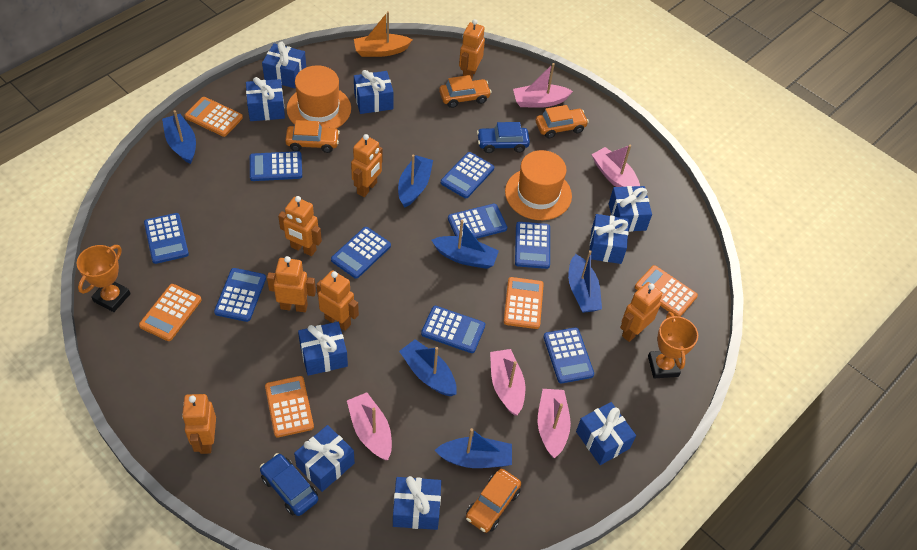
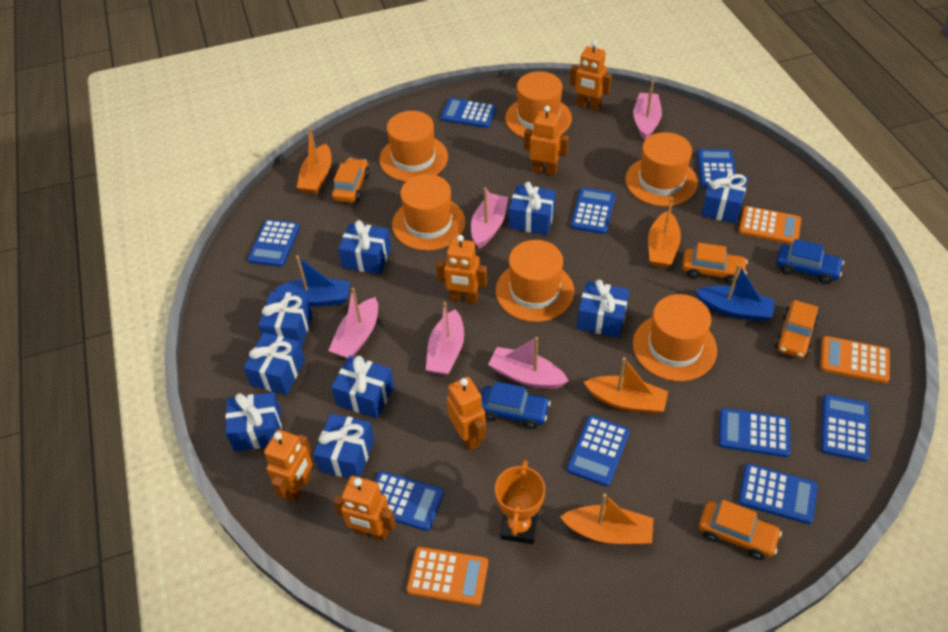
blue boat: [162,110,196,164] [398,154,433,208] [399,339,457,396] [432,220,499,269] [435,428,512,468] [568,250,602,313] = 6 -> [275,255,350,307] [695,264,775,322] = 2
orange boat: [354,11,412,57] = 1 -> [297,128,332,195] [560,493,654,545] [584,357,668,414] [648,197,681,268] = 4
orange calculator: [139,284,202,341] [185,97,243,137] [265,376,314,438] [504,277,544,329] [635,265,698,317] = 5 -> [407,547,488,606] [739,206,801,244] [820,336,890,384] = 3
orange hat: [287,65,351,129] [505,150,572,220] = 2 -> [379,111,448,182] [392,174,466,251] [496,240,574,322] [505,72,572,138] [626,132,698,206] [633,294,717,381] = 6
orange robot: [182,394,216,454] [267,256,316,312] [278,196,322,256] [316,270,359,331] [351,134,383,197] [459,19,485,79] [620,282,663,342] = 7 -> [264,429,313,503] [333,476,396,541] [436,235,487,304] [446,377,486,450] [524,106,569,176] [570,41,612,111] = 6
orange trophy: [77,245,131,312] [648,312,698,379] = 2 -> [495,460,545,544] = 1

